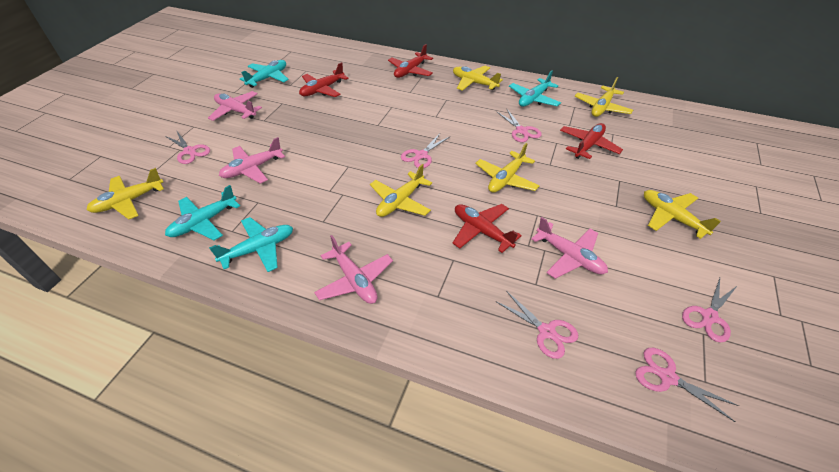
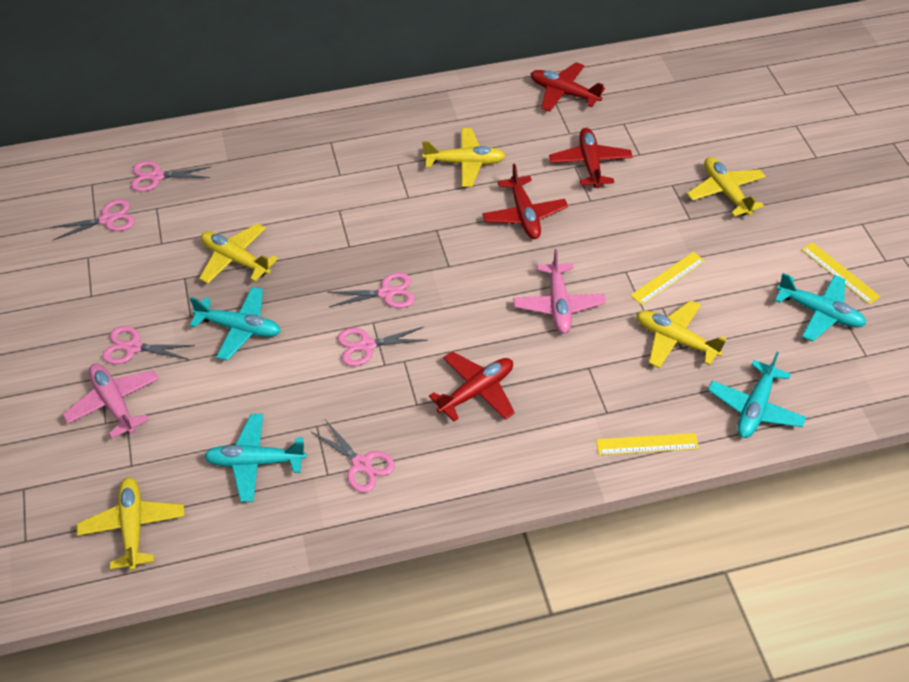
pink plane: [208,91,262,121] [219,137,285,184] [314,235,393,304] [532,217,608,279] = 4 -> [62,363,159,439] [513,249,606,334] = 2
yellow plane: [87,168,164,219] [370,164,432,217] [453,66,503,91] [475,143,540,193] [575,77,633,117] [644,190,721,239] = 6 -> [77,477,185,571] [199,223,278,284] [422,128,505,187] [636,300,726,368] [687,157,766,217] = 5
yellow ruler: none = 0 -> [596,433,699,455] [630,252,705,305] [801,242,881,305] = 3

